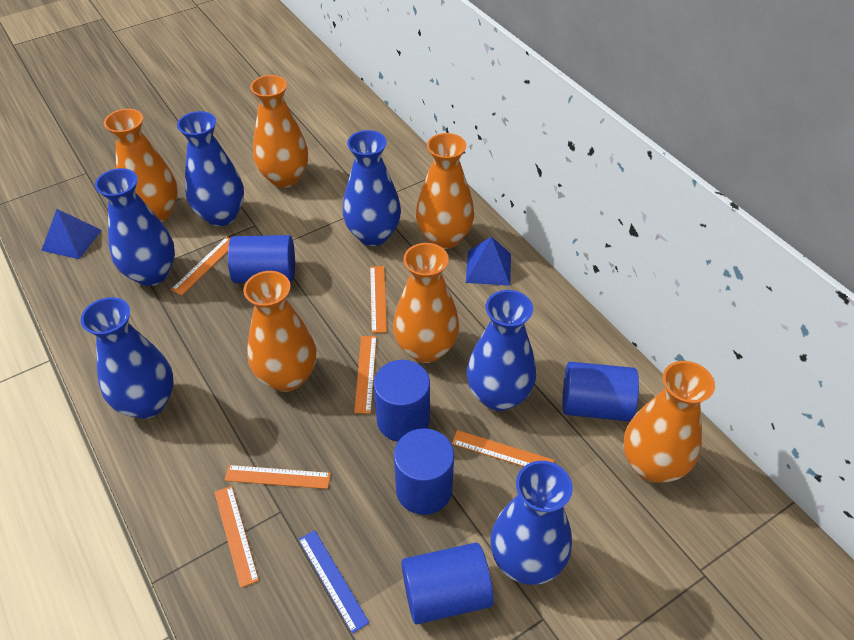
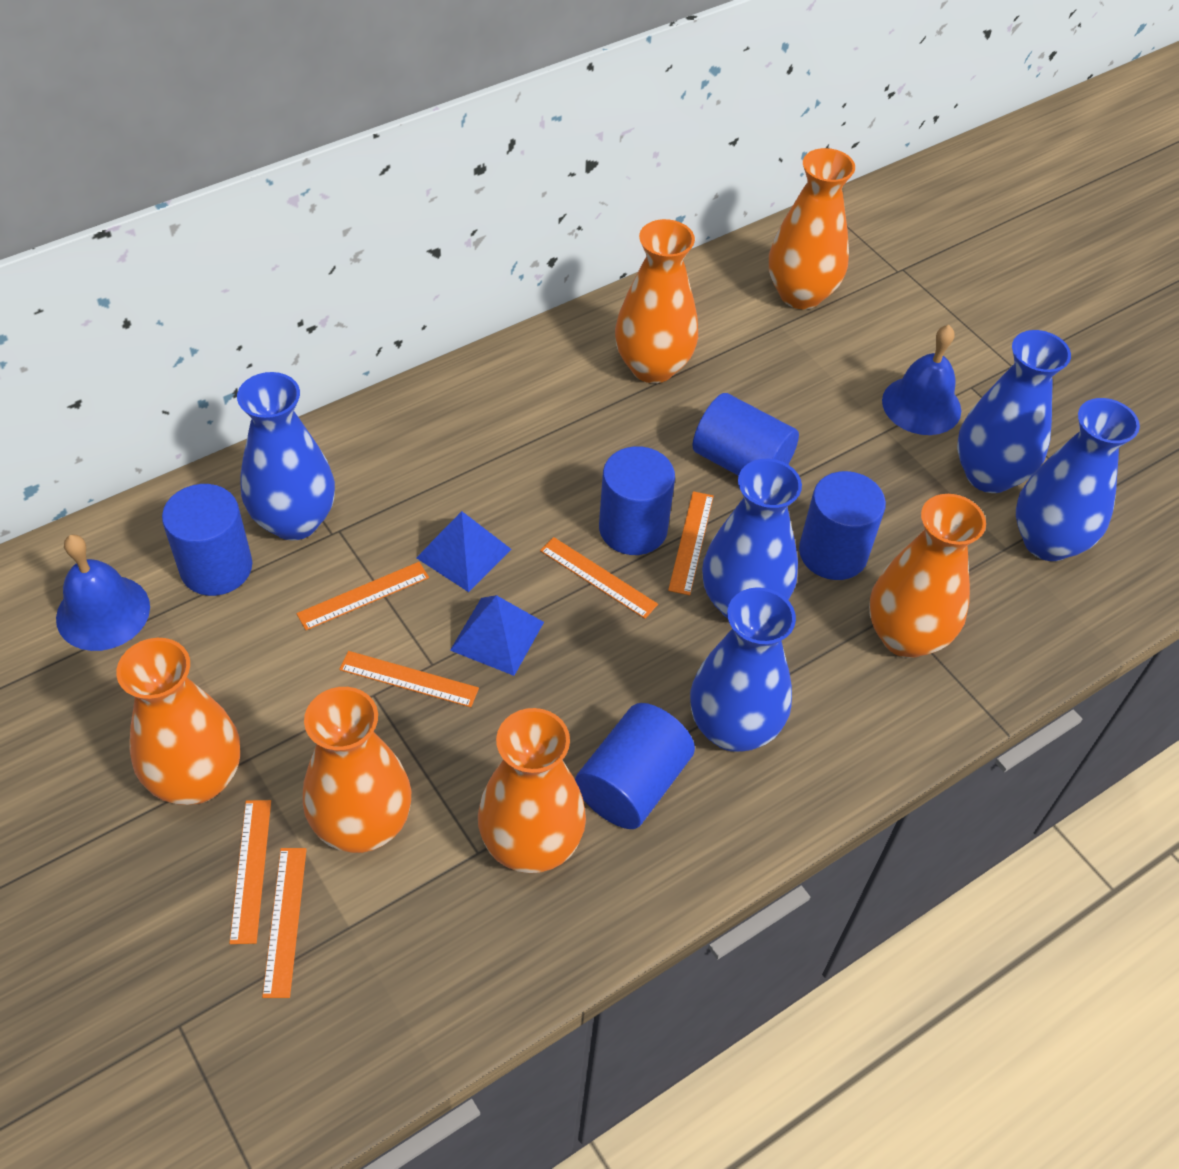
blue bell: none = 0 -> [56,534,150,651] [882,325,961,435] = 2
blue ruler: [299,530,369,634] = 1 -> none = 0
blue vase: [81,297,174,419] [95,168,175,286] [177,111,244,226] [343,130,401,246] [467,290,536,411] [491,461,573,585] = 6 -> [237,372,335,540] [690,587,796,752] [702,459,802,619] [957,330,1071,493] [1016,398,1140,561] = 5

